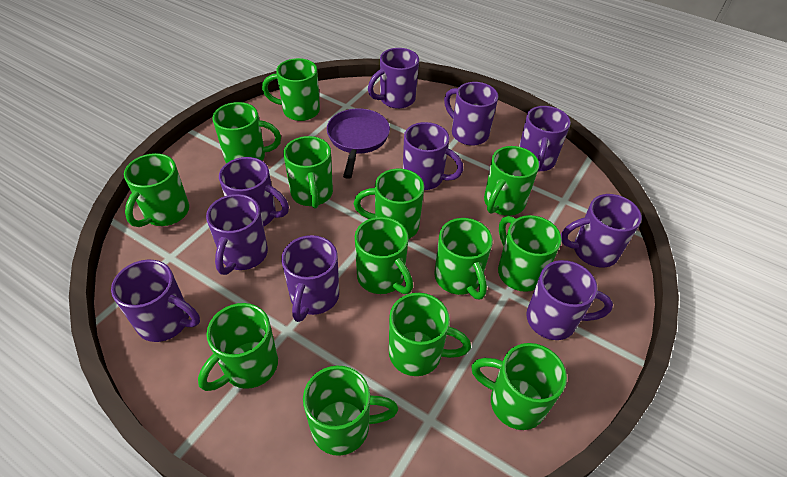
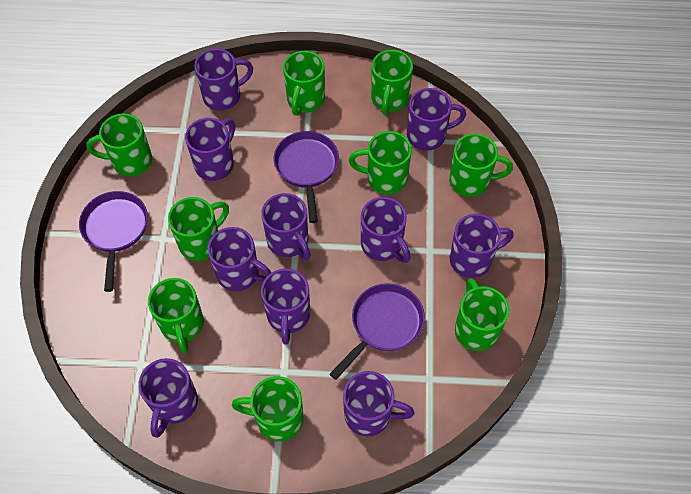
green mug: [124,153,189,227] [198,303,278,391] [212,102,281,163] [262,58,320,121] [283,136,333,209] [303,366,398,456] [354,169,424,239] [355,217,413,294] [389,293,471,376] [434,218,493,299] [471,343,567,430] [484,146,539,216] [498,215,562,292] = 13 -> [86,114,152,176] [148,278,204,353] [168,197,229,261] [232,376,303,441] [283,51,325,116] [349,131,412,194] [371,50,413,115] [449,134,513,197] [455,278,509,351] = 9
purple pan: [327,108,390,179] = 1 -> [79,191,148,292] [274,131,339,223] [330,283,425,380] = 3

